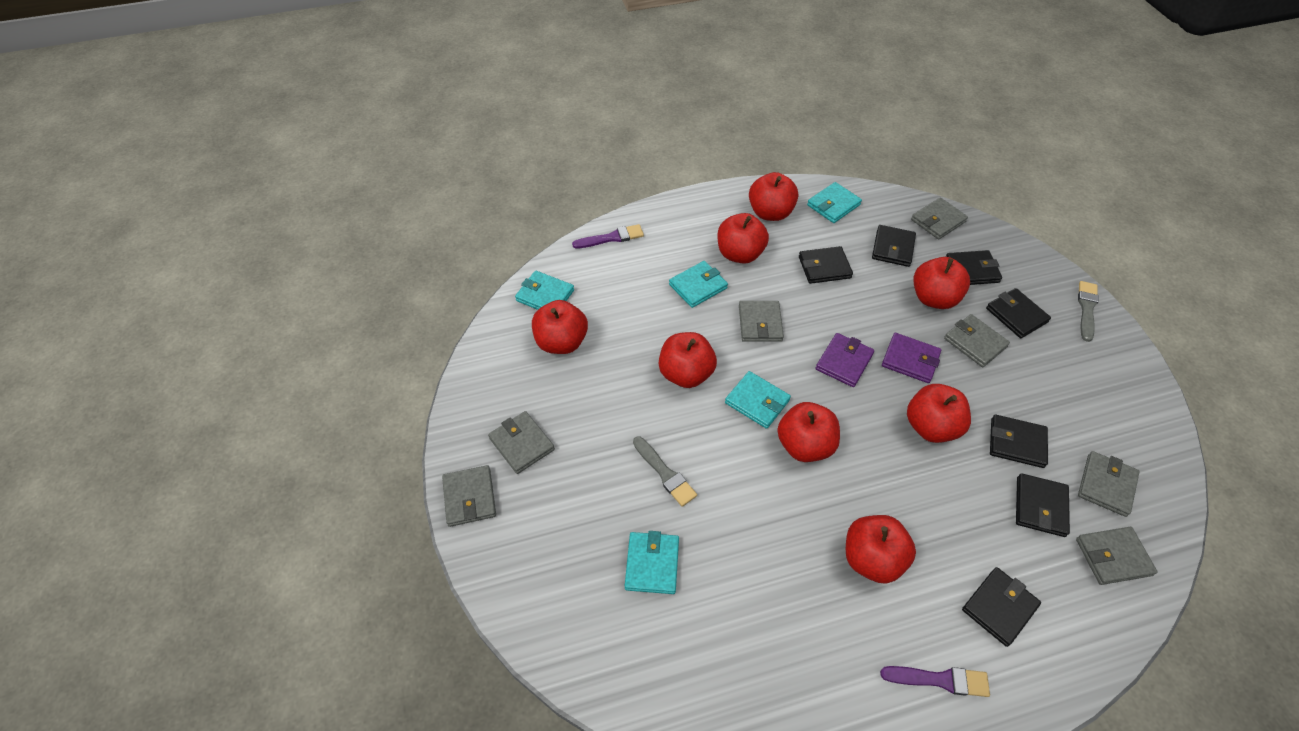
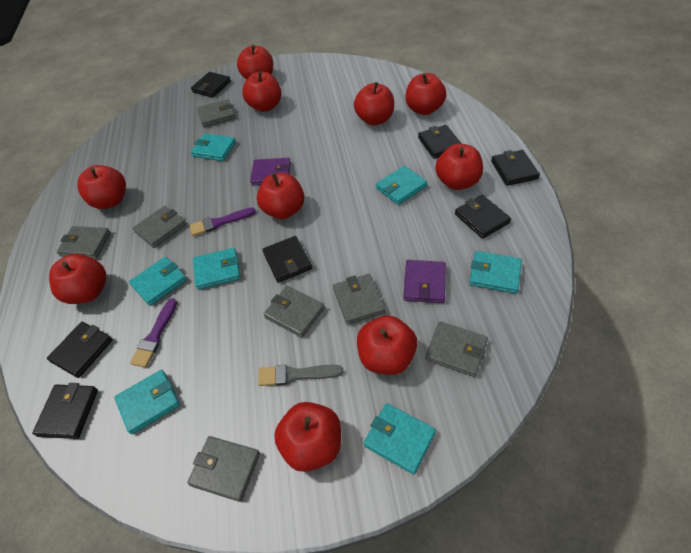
grey brush: [633,436,697,507] [1078,281,1099,342] = 2 -> [258,364,343,386] = 1
red apple: [532,300,588,354] [659,332,717,388] [717,213,769,264] [749,172,798,221] [777,402,840,462] [846,515,916,584] [907,384,971,443] [913,257,970,309] = 8 -> [49,254,106,304] [77,165,126,209] [237,45,273,80] [242,71,281,112] [257,173,304,219] [274,402,341,472] [354,82,394,125] [357,315,417,375] [405,73,446,115] [435,143,483,190] = 10
turquoise wallet: [515,271,574,310] [625,531,679,594] [669,261,728,308] [725,371,791,429] [807,182,862,223] = 5 -> [114,370,180,435] [129,257,187,306] [191,133,236,161] [193,248,241,290] [364,403,436,474] [376,165,427,205] [469,251,522,294] = 7

